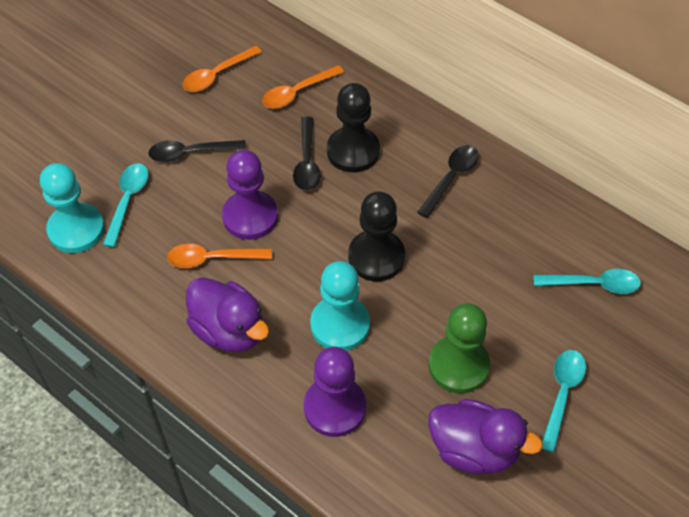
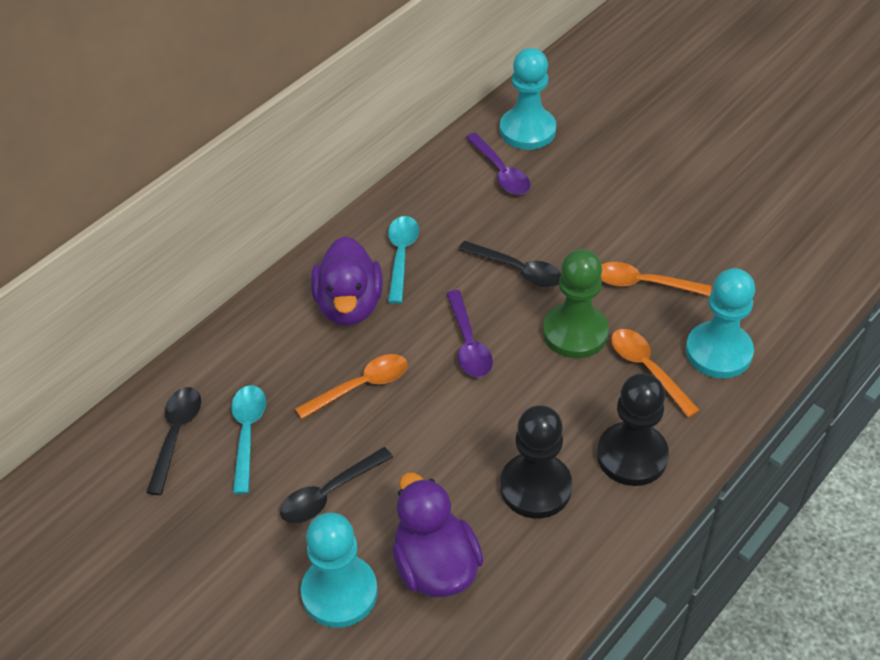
purple pawn: [222,150,278,240] [304,347,366,437] = 2 -> none = 0
purple spoon: none = 0 -> [446,290,493,377] [466,133,531,195] = 2
turquoise pawn: [40,163,105,253] [310,261,370,351] = 2 -> [301,512,378,628] [500,48,556,150] [686,268,755,378] = 3
turquoise spoon: [103,163,149,247] [533,269,641,294] [542,350,586,452] = 3 -> [231,385,266,494] [388,216,419,304] = 2

